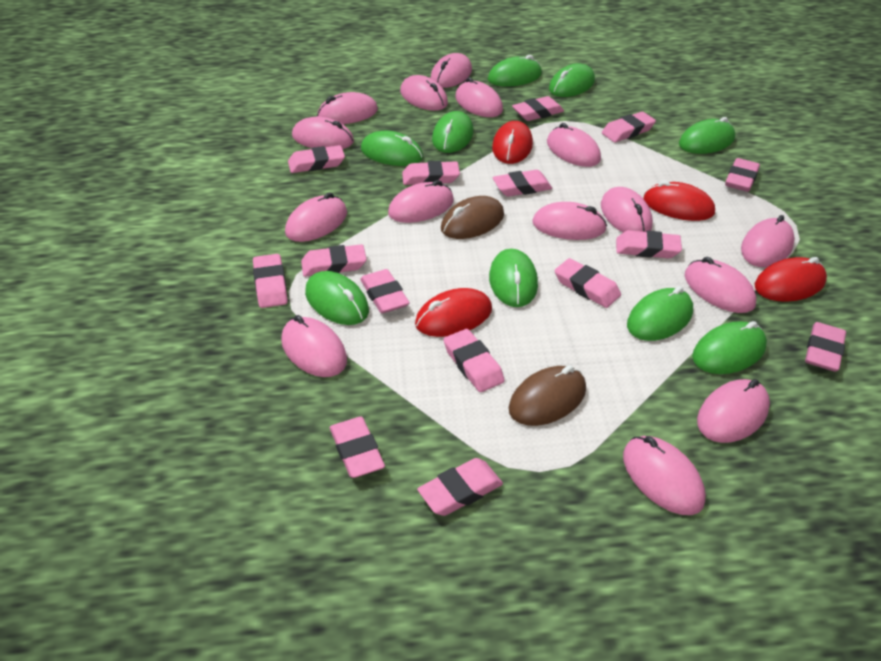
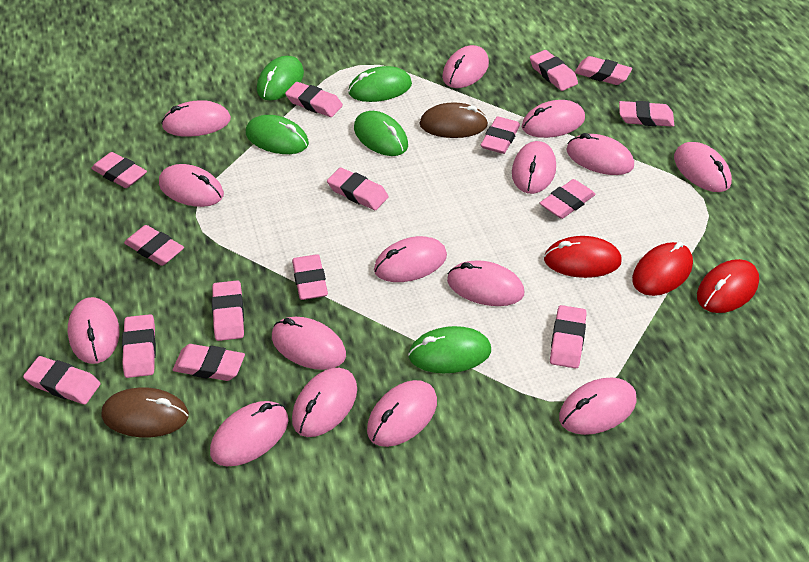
green mouse: [305,271,369,325] [361,131,423,166] [432,111,473,153] [488,55,542,87] [489,249,538,307] [549,63,595,97] [627,286,693,341] [679,117,735,154] [692,321,767,374] = 9 -> [246,115,309,154] [257,56,304,101] [348,66,412,102] [354,111,408,156] [408,326,491,373] = 5
red mouse: [415,288,492,337] [492,121,533,164] [644,180,715,221] [755,257,827,302] = 4 -> [544,236,622,278] [632,242,693,296] [697,259,759,313] = 3

